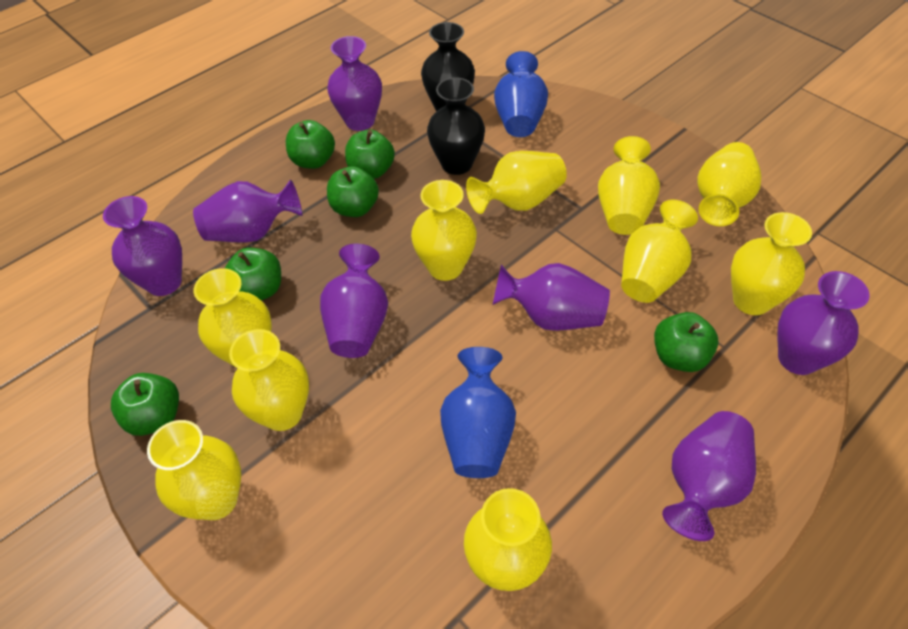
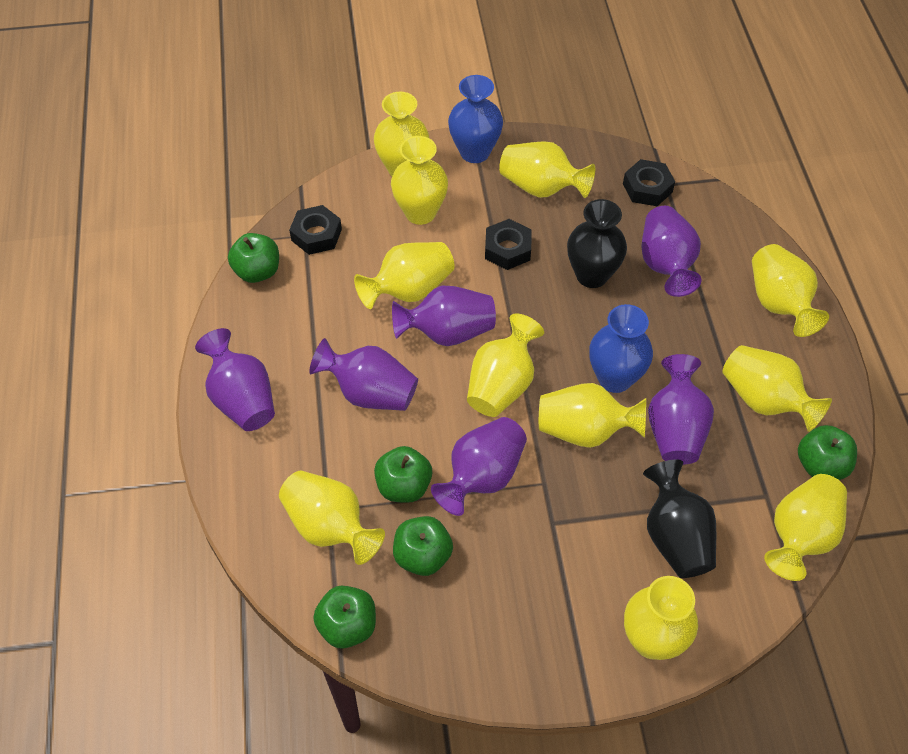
black nut: none = 0 -> [289,205,342,255] [485,219,532,270] [623,159,675,206] = 3
green apple: [111,373,179,436] [225,248,281,301] [286,120,335,169] [327,166,379,217] [345,130,395,179] [654,312,718,372] = 6 -> [228,233,279,283] [313,586,376,649] [374,446,432,503] [393,516,453,576] [798,425,857,480] = 5
purple vase: [103,196,182,296] [193,179,302,243] [320,244,388,358] [327,36,382,131] [493,263,610,331] [662,411,756,541] [777,271,869,375] = 7 -> [195,328,275,431] [309,338,418,411] [392,286,496,346] [431,417,527,516] [641,206,702,297] [648,354,714,465] = 6
yellow vase: [147,420,241,520] [194,268,272,367] [229,329,309,431] [411,180,477,281] [464,488,552,591] [466,151,567,214] [598,136,660,235] [621,200,698,303] [697,142,761,226] [731,212,812,315] = 10 -> [279,471,385,565] [354,242,454,309] [374,92,429,176] [391,136,448,225] [467,313,544,417] [499,141,595,198] [539,383,646,448] [624,576,698,660] [722,345,832,432] [752,244,829,337] [764,474,847,581] = 11

